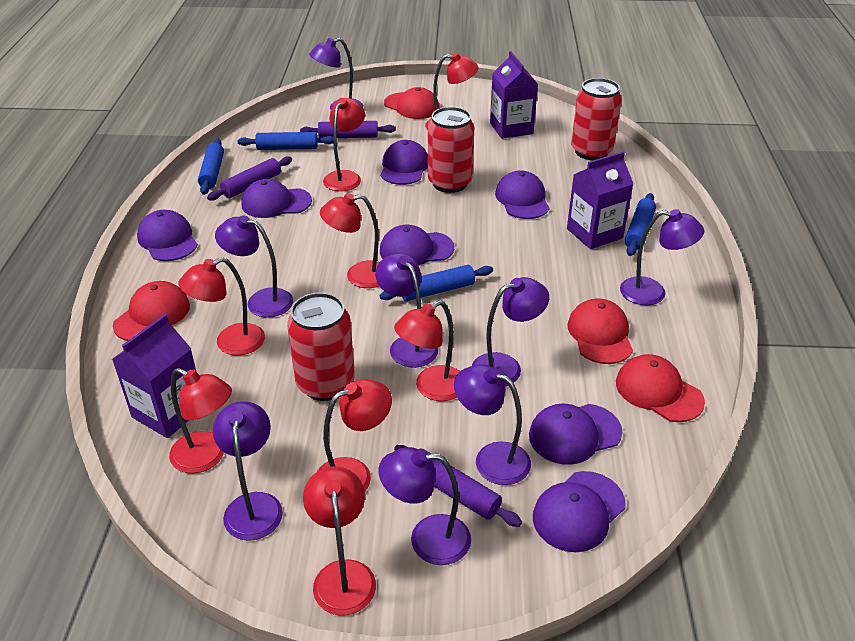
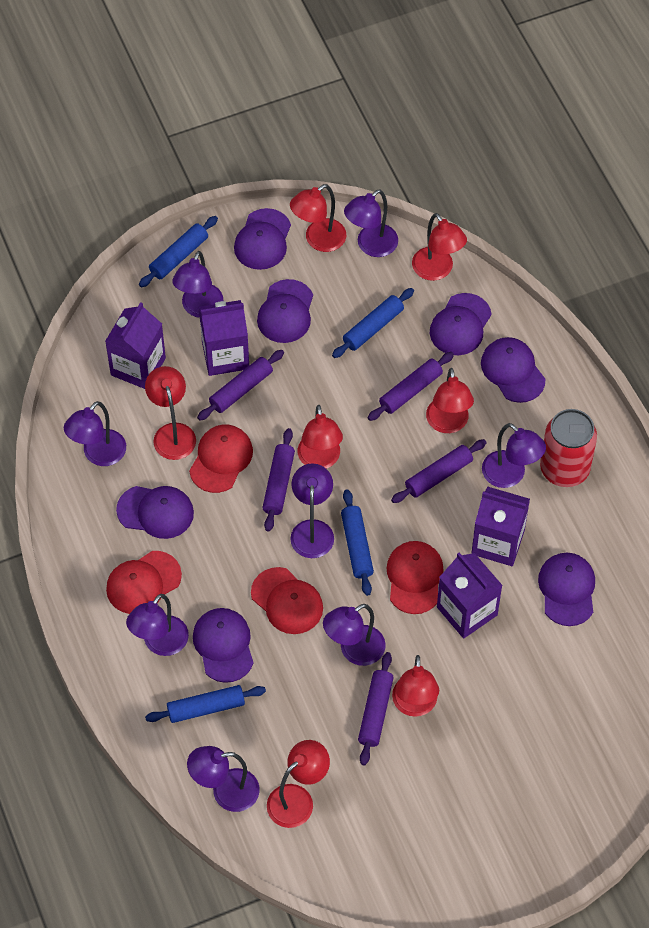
purple carton: [112,314,196,438] [490,51,538,139] [567,152,633,249] = 3 -> [105,302,166,389] [199,300,249,376] [437,553,503,639] [471,487,530,566] = 4
purple rolling pin: [207,156,292,201] [300,121,396,138] [394,445,522,527] = 3 -> [197,350,284,421] [262,428,295,532] [358,652,394,766] [368,352,454,421] [391,439,487,503] = 5
red can: [287,292,355,401] [428,107,474,193] [571,78,622,160] = 3 -> [540,409,597,487] = 1
red lamp: [169,368,232,473] [178,257,265,356] [303,466,376,616] [318,379,392,491] [320,193,379,288] [323,98,365,191] [394,300,460,401] [425,53,479,130] = 8 -> [145,366,196,460] [267,740,330,828] [290,184,346,252] [298,405,343,469] [392,655,439,717] [412,213,467,281] [426,368,474,433] = 7

